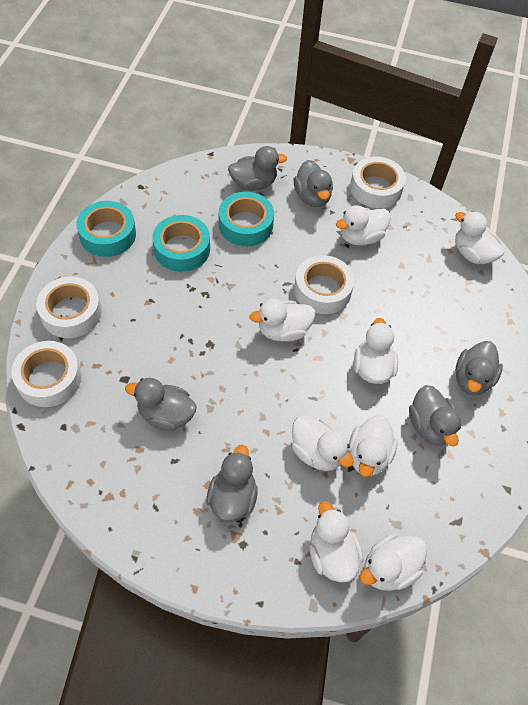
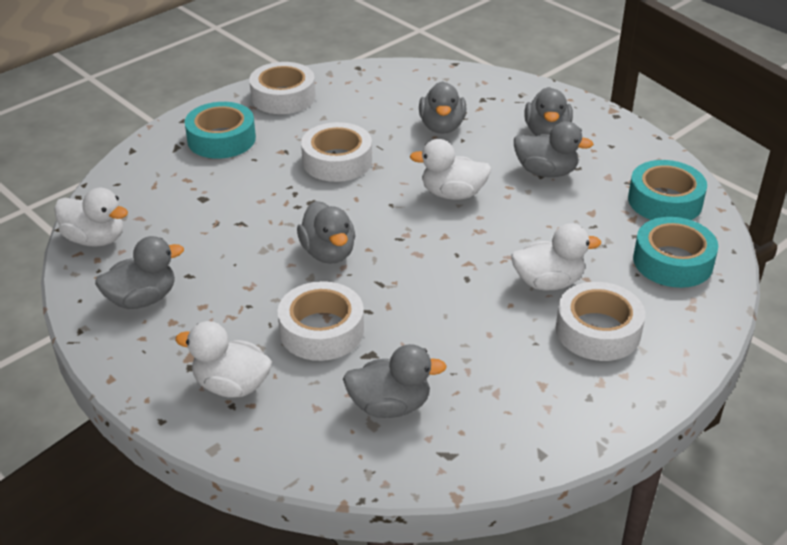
white duck: [249,299,315,342] [292,415,354,471] [309,501,363,582] [336,205,391,246] [349,415,398,477] [354,318,398,384] [360,534,427,591] [455,211,505,264] = 8 -> [54,188,128,247] [175,321,272,398] [410,139,491,200] [511,223,601,290] = 4

